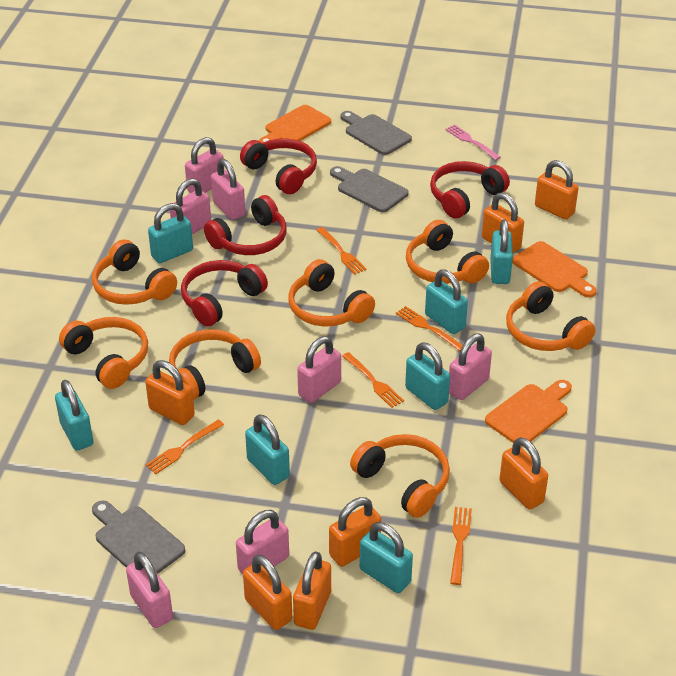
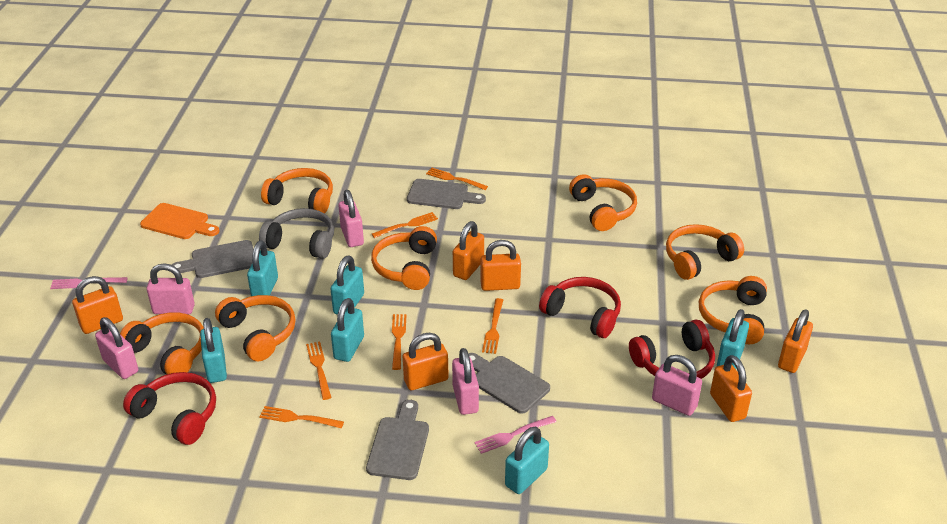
grey cutting board: [92,500,185,574] [330,166,409,212] [340,111,412,155] = 3 -> [172,240,254,278] [366,400,429,480] [407,179,486,209] [468,353,550,414] = 4
grey headphones: none = 0 -> [259,208,334,259] = 1
orange cutting board: [259,105,331,143] [485,380,572,447] [512,241,597,298] = 3 -> [140,203,219,239] = 1
orange fork: [145,420,224,474] [317,227,367,274] [342,352,404,408] [396,306,463,351] [450,507,472,585] = 5 -> [259,406,344,428] [306,342,332,400] [372,212,438,238] [392,314,406,370] [426,168,488,190] [482,298,503,354] = 6
orange padlock: [145,360,195,425] [243,555,292,630] [293,551,331,630] [329,497,381,567] [482,193,524,253] [499,437,548,510] [535,160,578,220] = 7 -> [72,276,123,334] [403,333,449,390] [453,221,484,280] [480,240,521,291] [710,355,752,422] [778,309,813,373] = 6
pink fork: [445,125,501,160] = 1 -> [50,277,128,289] [474,416,556,454] = 2
pink padlock: [126,552,173,628] [170,178,211,234] [185,137,224,193] [211,159,245,220] [236,510,289,574] [297,336,341,403] [449,334,492,400] = 7 -> [95,317,138,379] [147,263,195,315] [338,190,364,247] [452,348,479,415] [652,355,702,416] = 5
red headphones: [181,260,268,327] [204,195,287,255] [240,138,317,194] [430,161,510,219] = 4 -> [123,372,216,445] [539,277,621,338] [629,320,715,379] = 3
turquoise padlock: [55,380,93,451] [148,203,193,263] [245,414,290,485] [360,522,413,593] [405,343,450,410] [425,269,468,334] [490,220,513,284] = 7 -> [200,318,227,383] [247,241,278,296] [331,256,364,315] [331,298,364,362] [505,426,549,494] [717,309,749,369] = 6

